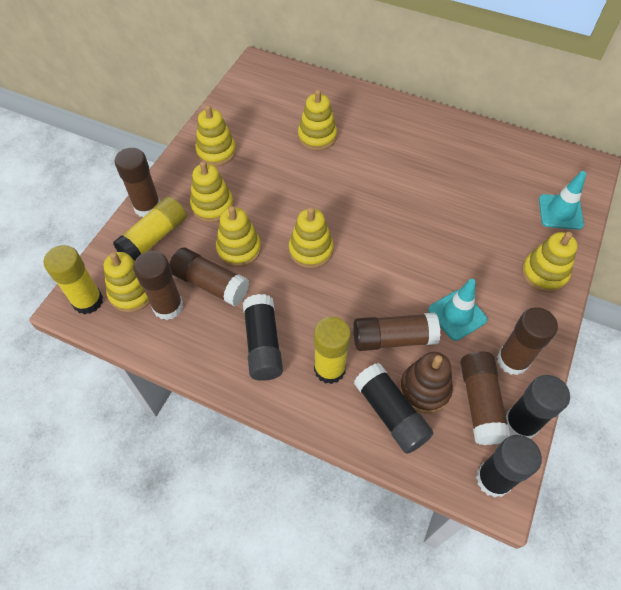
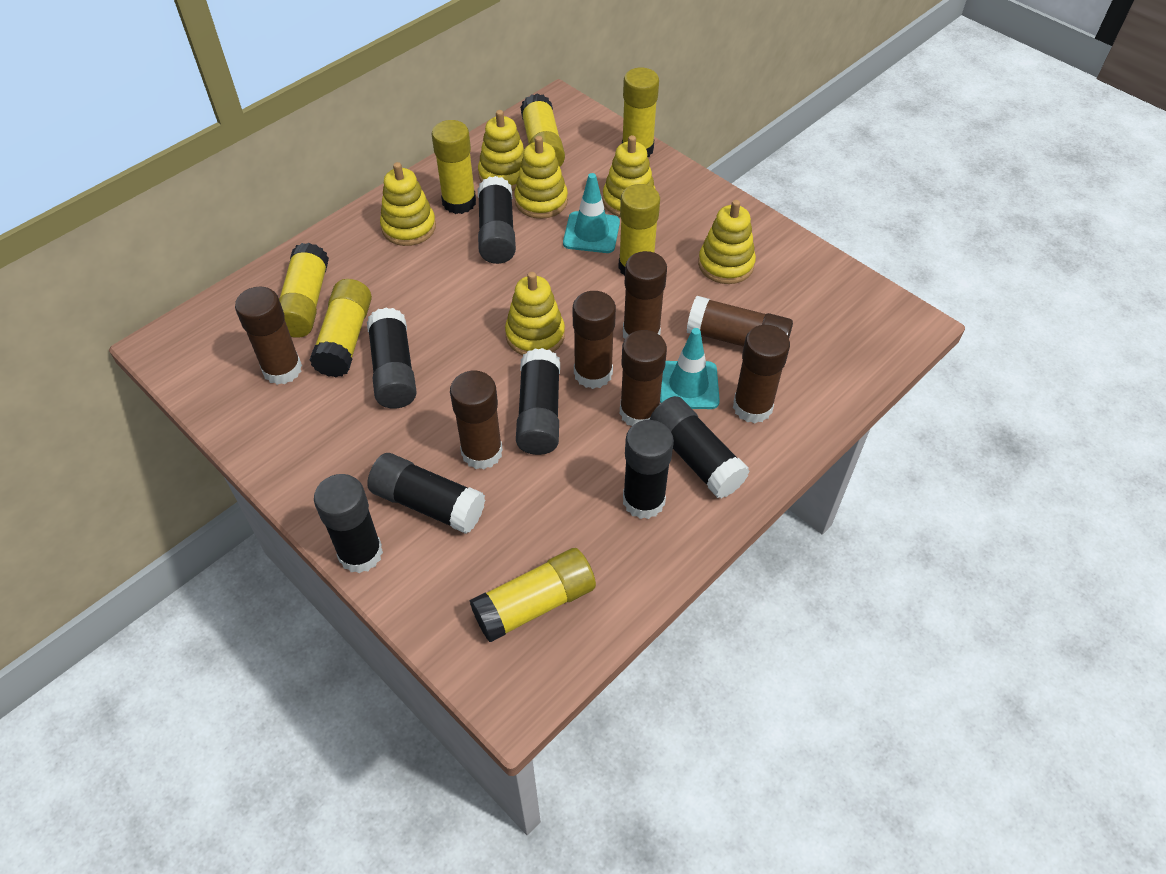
black glue stick: [243,294,283,381] [354,363,433,454] [476,435,542,498] [506,375,570,439] = 4 -> [314,474,383,574] [367,307,417,408] [367,453,485,534] [478,176,516,264] [516,348,560,455] [623,420,674,519] [650,396,750,498] = 7
brown glue stick: [115,148,160,217] [133,251,183,320] [169,248,249,306] [353,313,441,351] [460,351,511,445] [497,307,558,375] = 6 -> [235,287,302,385] [450,371,503,470] [573,291,616,389] [620,330,667,426] [623,251,667,339] [686,296,793,347] [733,325,790,423] = 7
brown stacking toy: [400,352,453,413] = 1 -> none = 0
yellow glue stick: [43,245,103,315] [113,196,187,260] [314,316,351,384] = 3 -> [279,243,329,338] [310,279,372,377] [431,120,476,214] [469,548,596,642] [520,93,565,167] [618,184,660,276] [622,68,659,157] = 7
yellow stacking toy: [104,252,150,313] [190,161,234,222] [195,105,236,166] [216,206,261,267] [289,207,333,268] [298,89,337,151] [522,232,578,292] = 7 -> [380,162,436,246] [478,110,524,191] [505,272,565,355] [514,136,568,219] [603,135,655,217] [698,200,756,284] = 6

